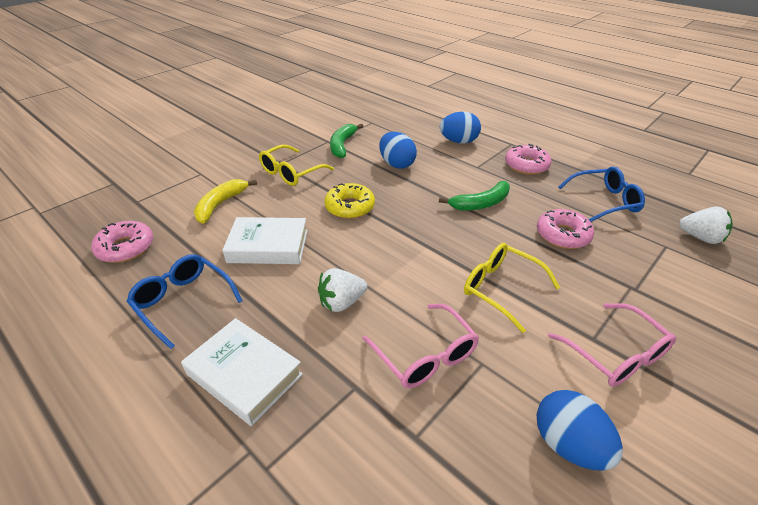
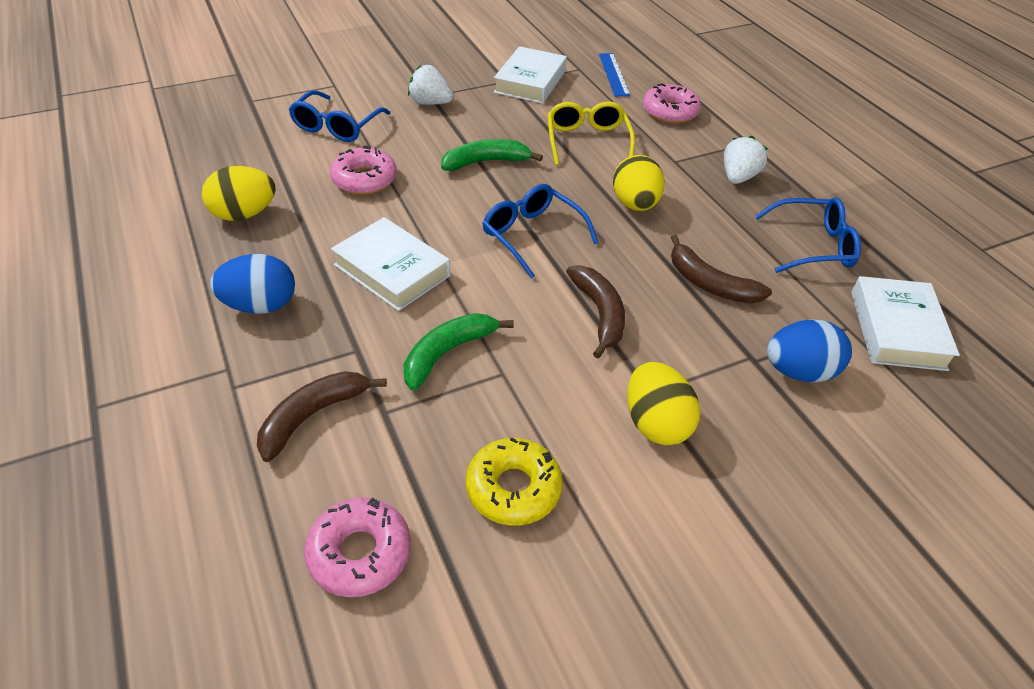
blue egg: [379,132,417,169] [440,112,481,144] [537,390,623,471] = 3 -> [210,254,295,314] [767,320,852,382] = 2
blue glasses: [127,254,243,349] [558,166,645,222] = 2 -> [289,90,391,142] [482,184,599,279] [755,197,861,273] = 3
blue ruler: none = 0 -> [599,53,630,96] = 1
brown banana: none = 0 -> [257,371,387,462] [566,265,625,358] [671,235,772,304] = 3
pink glasses: [362,304,479,388] [548,303,676,387] = 2 -> none = 0
white book: [181,318,303,426] [222,217,308,264] = 2 -> [331,217,450,311] [494,46,567,104] [851,276,960,371] = 3
yellow banana: [194,179,257,224] = 1 -> none = 0
yellow egg: none = 0 -> [202,166,276,221] [613,155,665,211] [627,362,700,445] = 3
yellow glasses: [259,145,334,186] [464,243,560,333] = 2 -> [548,101,635,165] = 1

